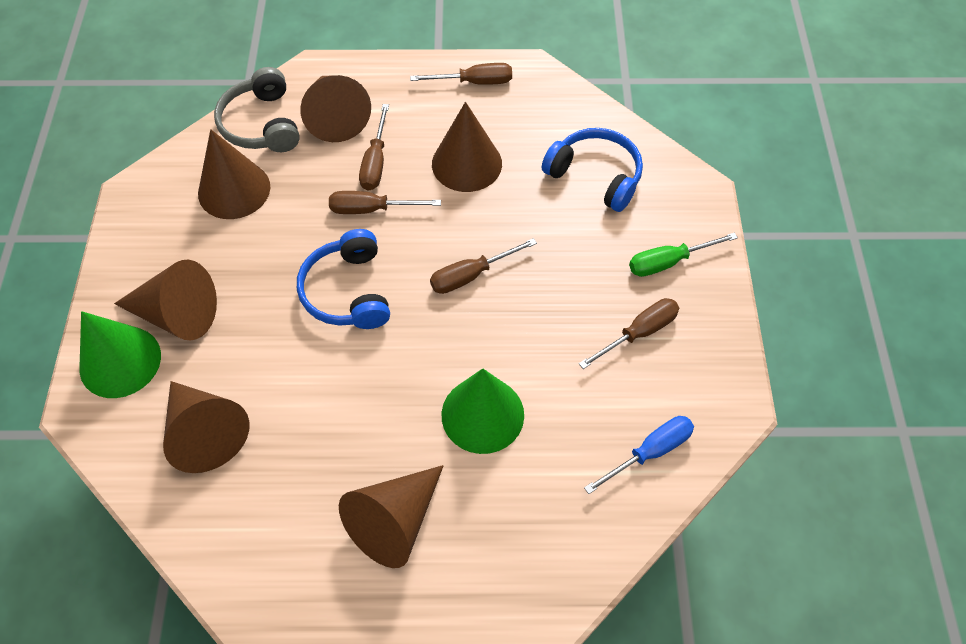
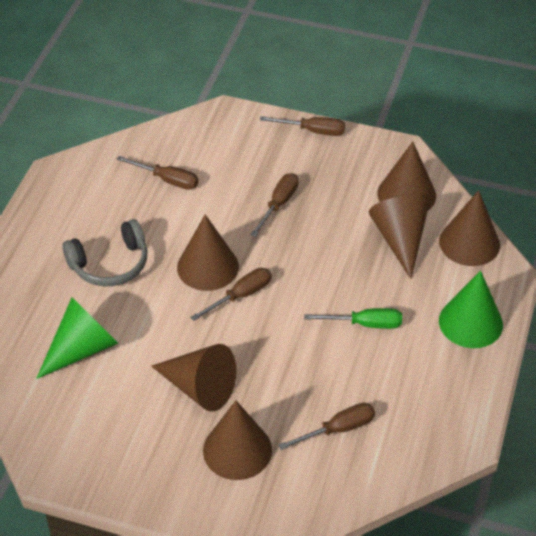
blue headphones: [297,229,390,329] [542,128,643,212] = 2 -> none = 0
blue screwdriver: [584,416,694,494] = 1 -> none = 0

